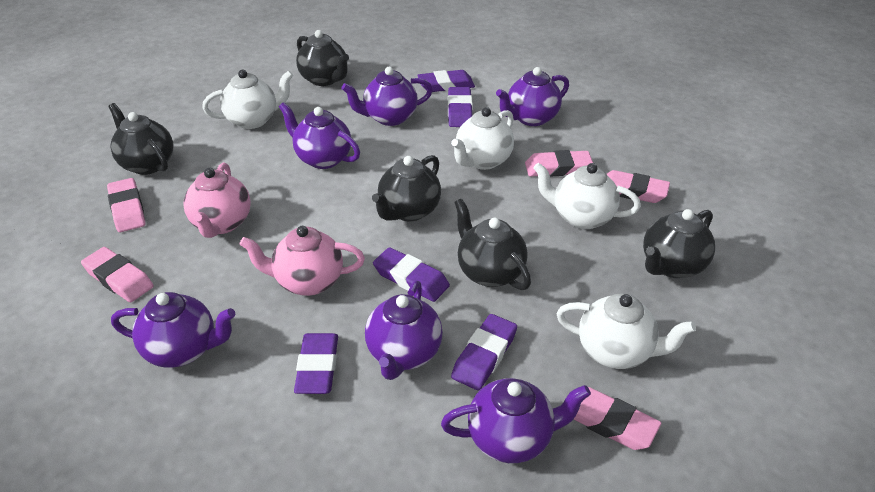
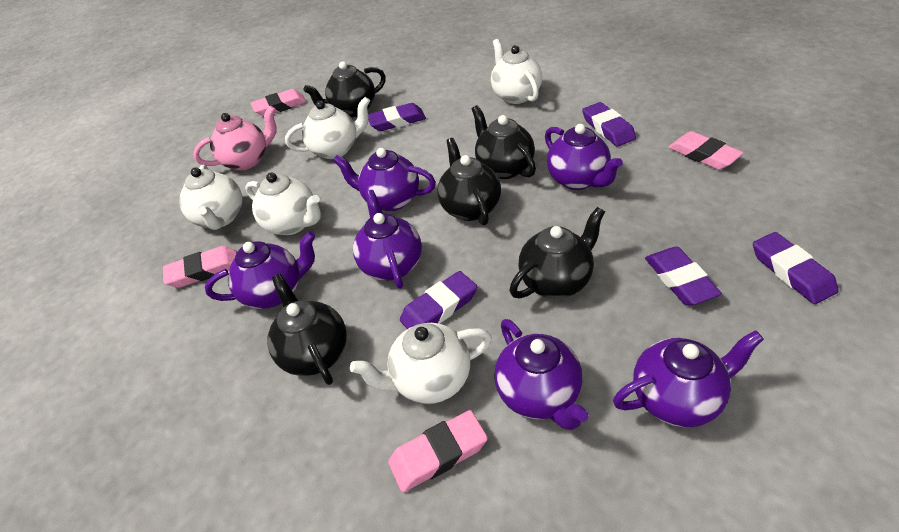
pink eraser: [81,247,154,302] [107,178,146,232] [525,150,593,177] [573,387,661,450] [607,170,670,203] = 5 -> [163,246,237,288] [251,89,307,116] [388,410,488,492] [668,131,744,170] = 4
pink teapot: [183,162,251,238] [240,226,365,296] = 2 -> [193,106,276,170] = 1
white teapot: [202,70,293,129] [451,107,514,170] [533,163,641,229] [557,293,696,369] = 4 -> [179,165,243,230] [245,172,321,235] [285,97,370,159] [350,323,492,404] [491,39,542,104] = 5

